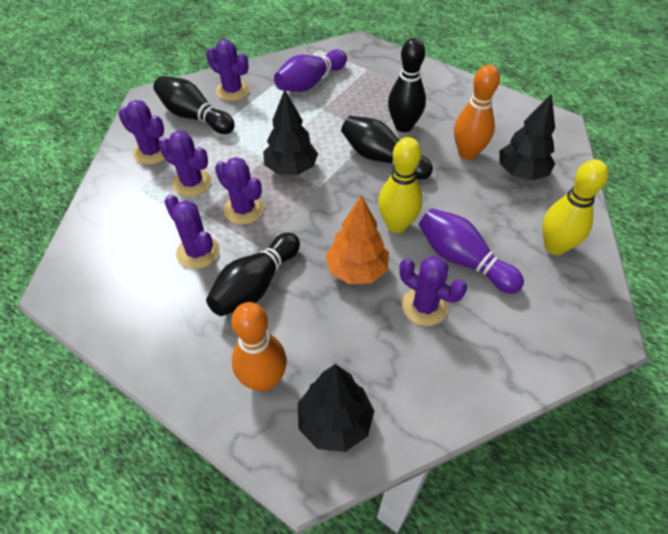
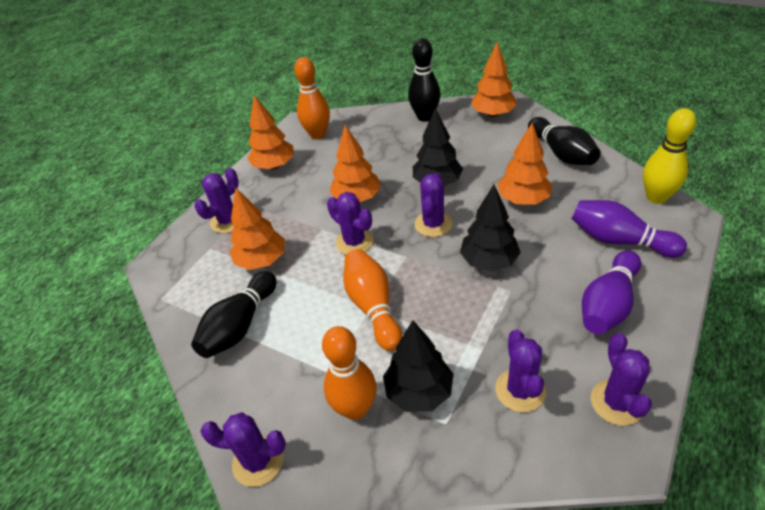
black bowling pin: [153,76,235,134] [206,233,300,316] [341,116,433,180] [388,38,426,132] = 4 -> [191,271,277,358] [408,38,441,122] [528,117,601,165] = 3
orange bowling pin: [231,302,287,392] [454,65,500,160] = 2 -> [294,57,330,139] [322,326,377,420] [343,249,402,351] = 3
orange tree: [325,195,389,284] = 1 -> [230,188,285,270] [247,95,294,170] [330,125,381,202] [471,42,517,117] [497,123,552,205] = 5
yellow bowling pin: [378,137,423,233] [542,159,609,255] = 2 -> [643,108,696,204] = 1

